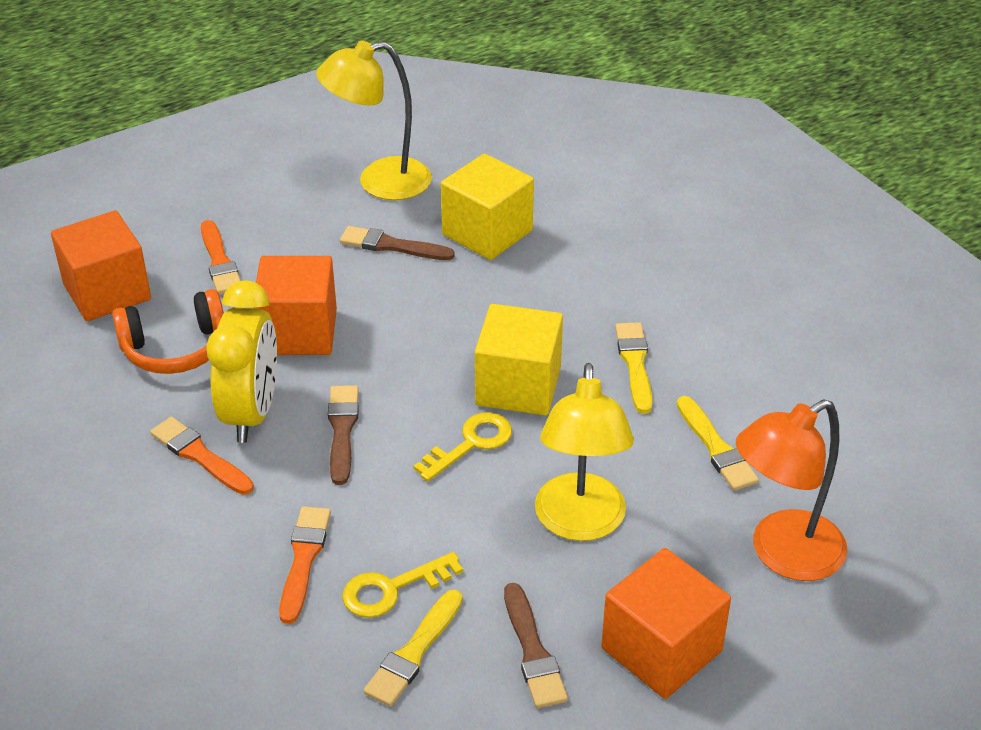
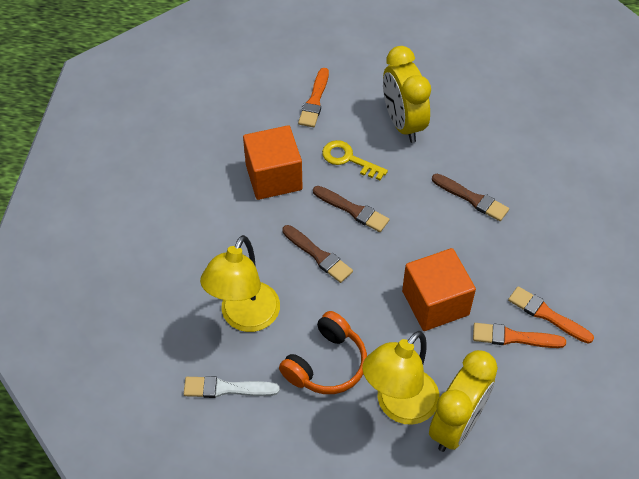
orange cube: [51,210,151,321] [253,256,337,355] [601,548,731,699] = 3 -> [243,125,303,200] [402,248,476,331] = 2
orange lamp: [736,399,847,581] = 1 -> none = 0
white brush: none = 0 -> [184,376,280,398] = 1
yellow brush: [364,590,463,706] [615,322,653,414] [677,396,759,491] = 3 -> none = 0
yellow clock: [206,280,277,443] = 1 -> [383,46,431,143] [429,350,498,452] = 2
yellow cube: [441,154,534,260] [475,304,563,415] = 2 -> none = 0
yellow key: [342,552,463,618] [413,412,512,481] = 2 -> [322,140,388,180] = 1

